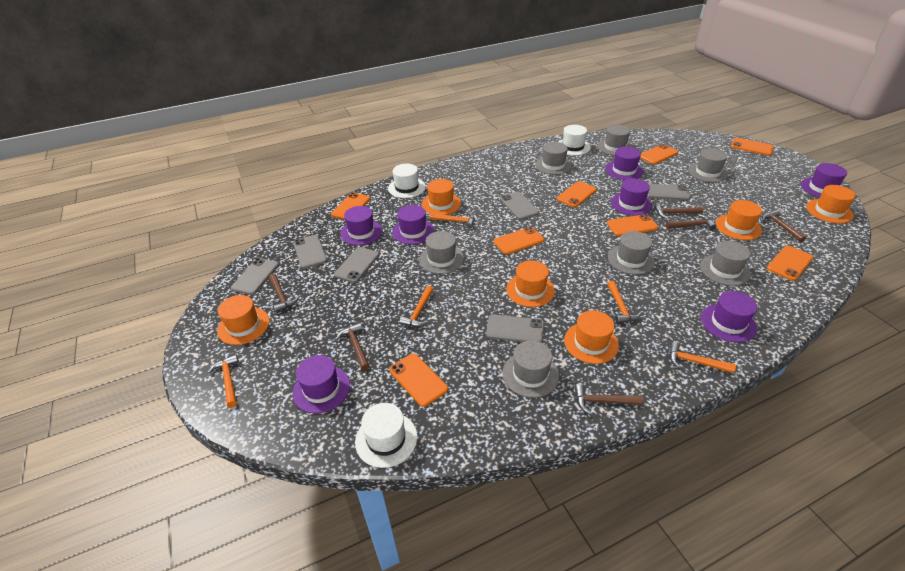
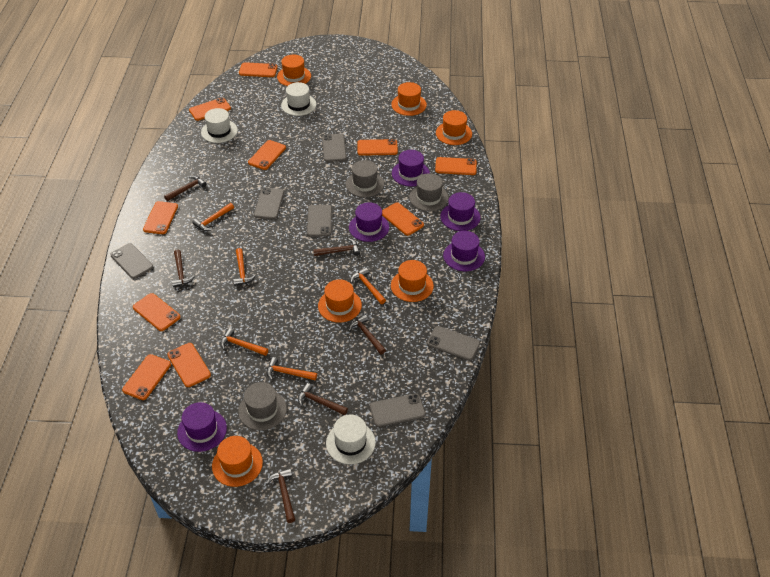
grey hat: [419,231,464,274] [502,341,559,398] [535,142,572,175] [598,125,633,156] [608,231,655,275] [688,148,728,182] [700,241,751,286] = 7 -> [238,382,287,430] [346,160,384,197] [409,173,449,211] = 3
orange phone: [331,192,370,220] [389,353,448,407] [494,227,544,254] [557,181,597,207] [607,214,658,236] [640,144,678,165] [731,138,774,156] [767,246,814,281] = 8 -> [122,354,171,400] [133,293,181,331] [143,201,178,234] [167,343,211,387] [189,98,231,121] [239,62,278,77] [248,140,286,170] [357,139,398,156] [382,202,424,236] [435,157,477,175] = 10
purple hat: [293,355,350,413] [340,206,382,245] [392,205,434,245] [605,147,643,180] [611,178,652,216] [701,291,757,343] [801,163,847,198] = 7 -> [177,402,227,452] [349,202,389,242] [392,150,430,187] [440,192,480,231] [443,231,485,271] = 5

